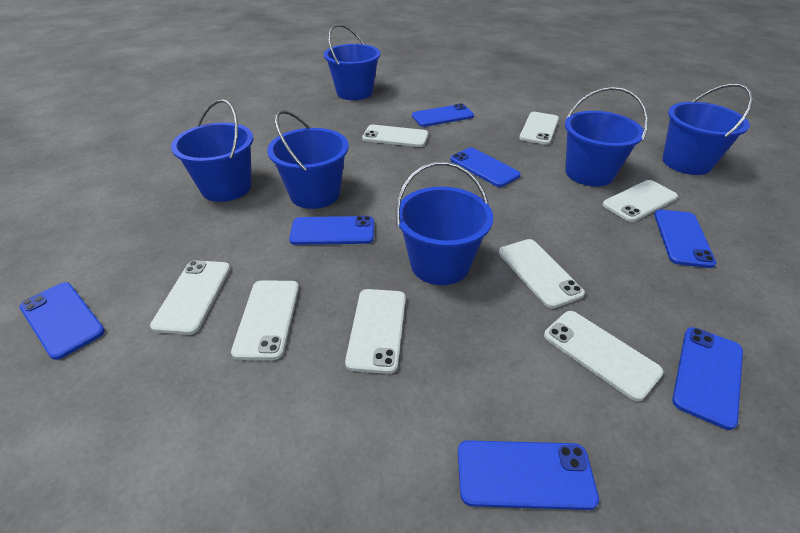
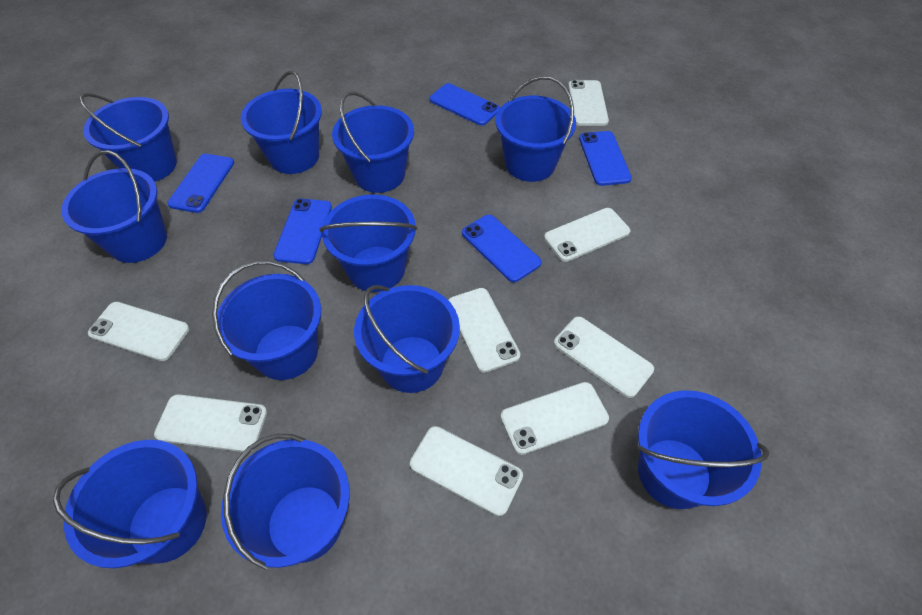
blue bucket: [171,99,253,202] [267,110,349,209] [324,24,381,100] [395,161,493,285] [565,87,648,187] [662,83,753,175] = 6 -> [53,440,207,568] [61,150,167,263] [79,93,177,182] [212,261,321,380] [221,434,350,570] [241,71,322,174] [319,194,418,292] [332,92,414,193] [354,285,460,393] [496,76,576,182] [637,390,769,509] = 11
blue phone: [19,282,105,360] [289,216,374,245] [412,104,474,127] [450,147,521,187] [458,440,599,510] [654,209,716,268] [672,327,743,430] = 7 -> [167,154,234,213] [273,199,332,264] [429,83,500,126] [462,215,542,282] [579,131,632,186] = 5

